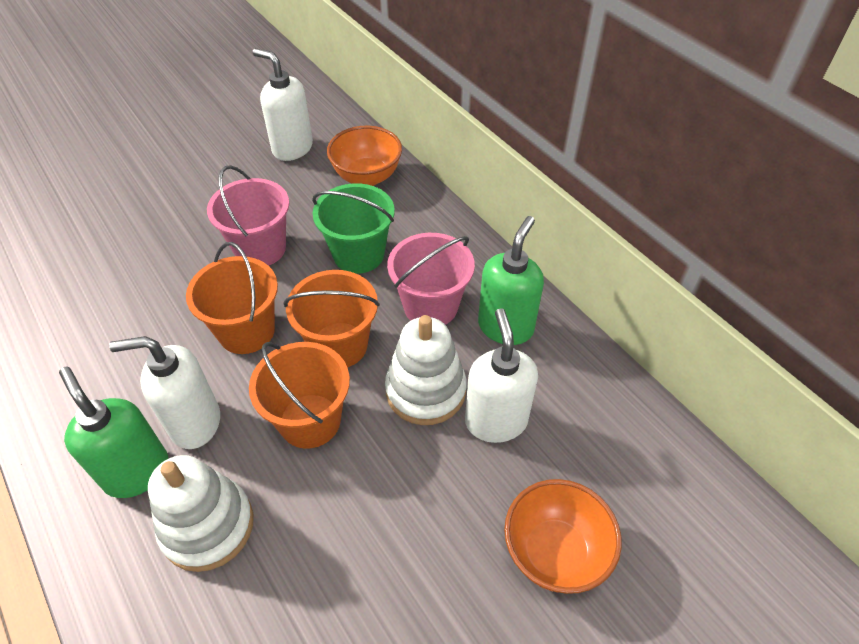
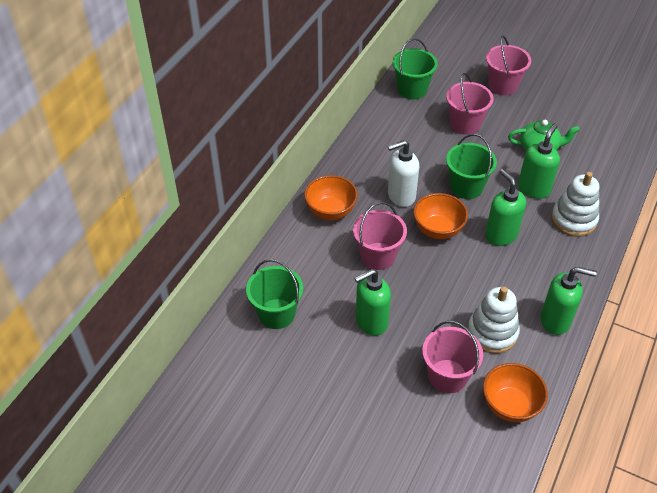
green bucket: [312,183,395,274] = 1 -> [246,259,303,329] [392,38,438,99] [446,134,497,199] = 3
green soap dispenser: [59,366,168,498] [478,216,544,345] = 2 -> [354,269,391,336] [485,169,526,246] [518,124,560,199] [541,267,597,335] = 4
green teapot: none = 0 -> [508,120,579,151] = 1
orange bowl: [327,126,402,186] [504,479,622,594] = 2 -> [304,175,358,220] [413,193,468,239] [483,363,548,422] = 3
orange bucket: [186,242,278,354] [249,342,350,449] [284,270,380,367] = 3 -> none = 0
pink bucket: [207,165,289,266] [387,233,475,325] = 2 -> [353,202,407,270] [422,321,483,393] [446,73,494,135] [486,36,531,95] = 4
white soap dispenser: [109,336,220,449] [253,48,313,161] [465,308,538,443] = 3 -> [388,140,419,207] = 1

